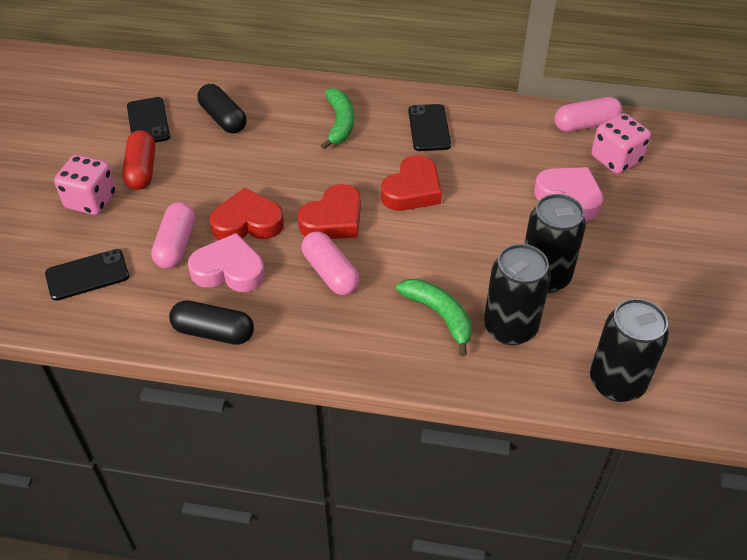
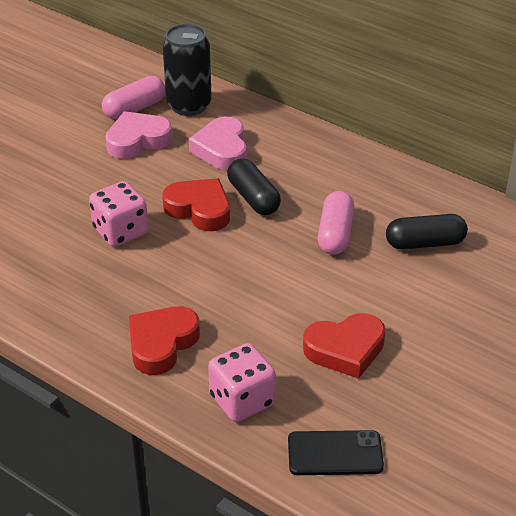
black can: [484,244,551,345] [524,194,586,293] [590,298,669,402] = 3 -> [163,24,212,116] = 1
black phone: [45,249,129,301] [127,97,170,143] [408,104,451,151] = 3 -> [288,430,384,475] = 1
green banana: [321,88,354,149] [396,279,472,356] = 2 -> none = 0
pink capsule: [151,202,195,269] [301,231,359,295] [555,97,622,132] = 3 -> [102,76,165,119] [318,191,354,254] = 2
red capsule: [122,130,155,190] = 1 -> none = 0

